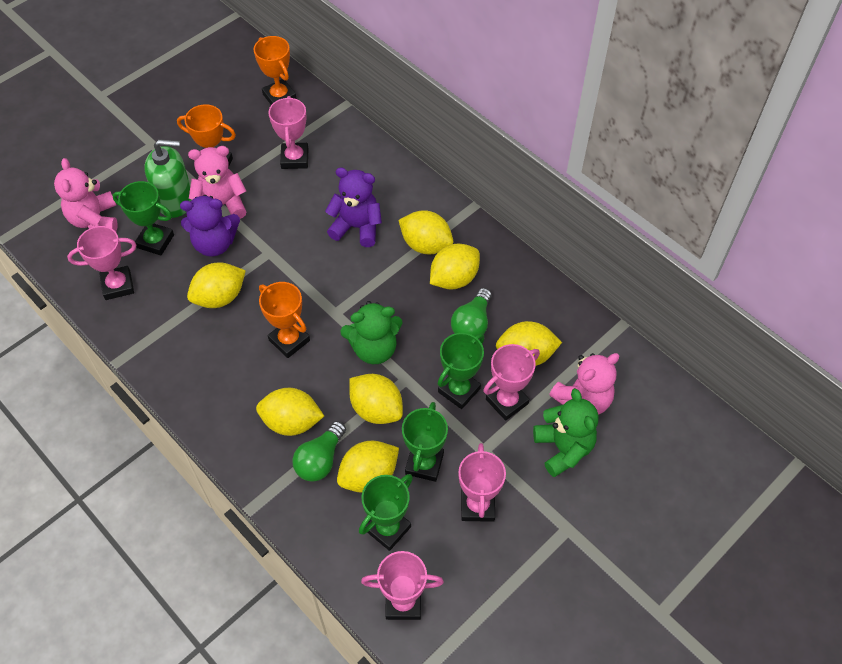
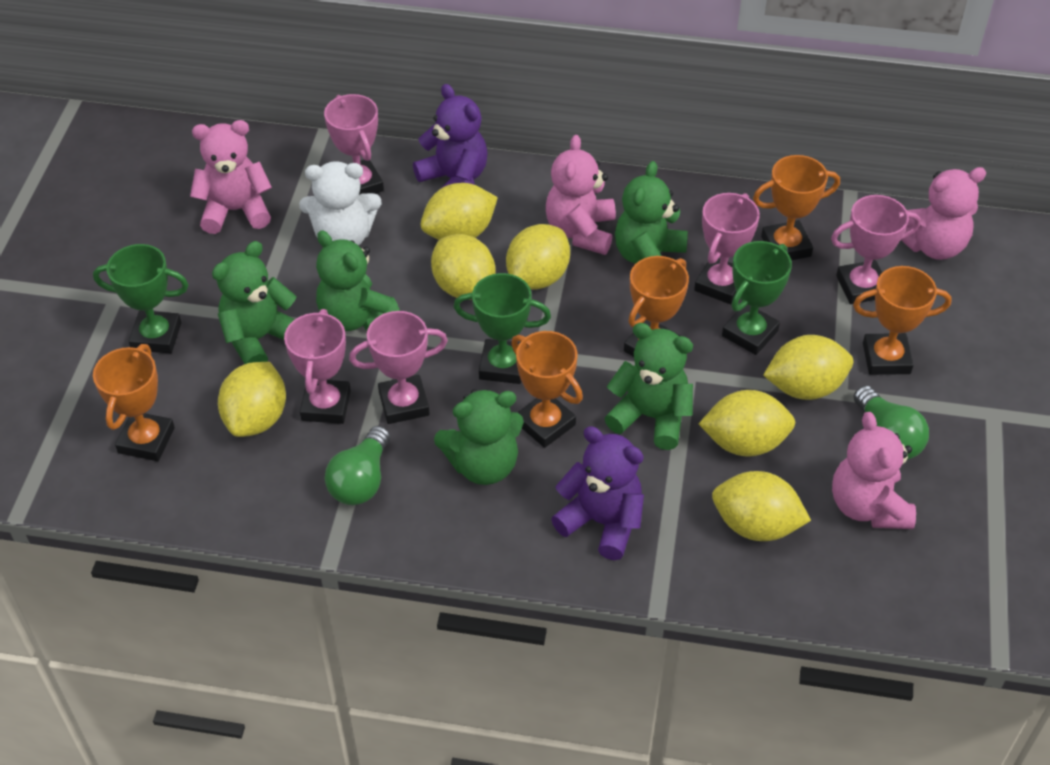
green soap dispenser: [144,139,192,218] = 1 -> none = 0
green teddy bear: [340,301,403,364] [533,388,598,477] = 2 -> [212,241,297,364] [316,230,400,331] [434,389,524,485] [604,323,693,450] [615,161,688,264] = 5
green trophy: [112,181,174,255] [359,474,413,551] [402,402,448,482] [438,333,484,409] = 4 -> [93,244,189,353] [454,273,551,384] [722,241,792,355] = 3
orange trophy: [177,104,236,168] [253,36,297,105] [259,282,310,358] = 3 -> [93,344,175,461] [511,331,583,448] [624,256,689,357] [753,155,840,260] [853,266,952,375] = 5
pink teddy bear: [54,158,118,232] [188,146,246,219] [549,353,620,415] = 3 -> [190,120,272,234] [546,135,616,255] [832,412,916,529] [901,167,987,260] = 4
white teddy bear: none = 0 -> [299,161,381,245] = 1

